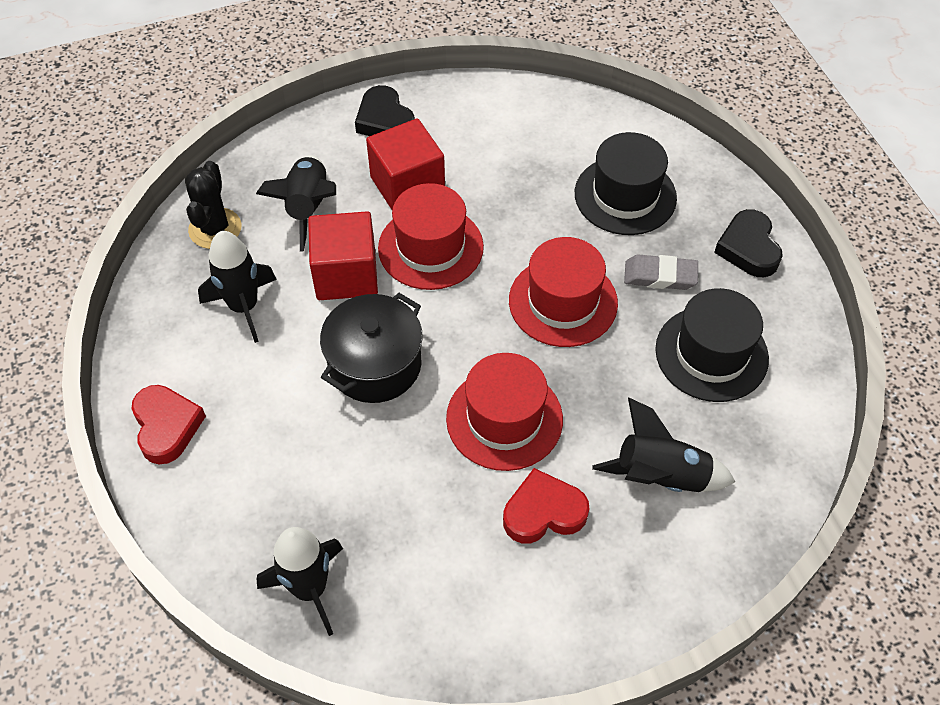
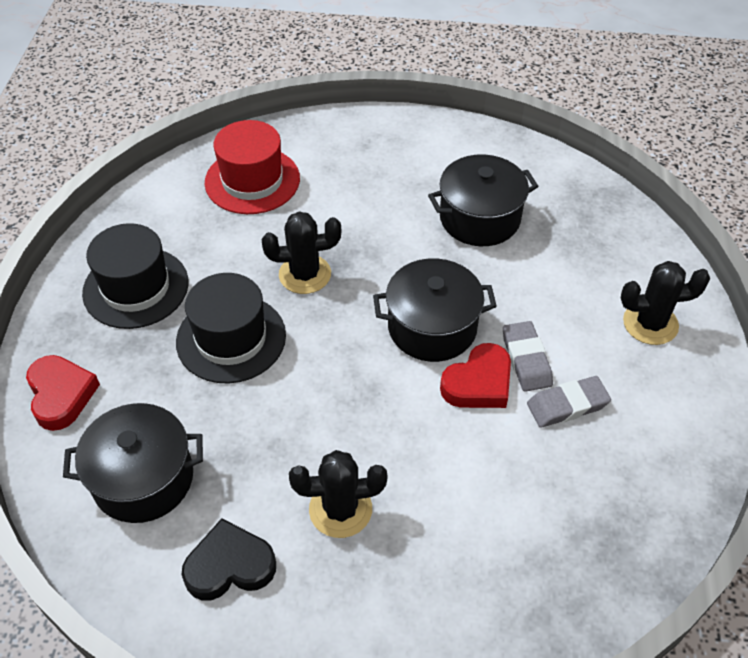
black cactus: [185,161,242,249] = 1 -> [262,211,341,294] [289,450,387,538] [621,261,710,345] = 3
black heart: [355,85,415,136] [714,209,783,277] = 2 -> [181,518,276,600] = 1
black pot: [320,293,423,403] = 1 -> [63,403,203,523] [373,258,497,362] [428,154,538,246] = 3
black rocket: [198,231,277,343] [256,155,336,251] [257,527,343,636] [592,398,735,492] = 4 -> none = 0
grey eraser: [624,254,698,290] = 1 -> [503,321,553,392] [527,376,611,428] = 2
red cube: [308,211,378,300] [366,118,445,210] = 2 -> none = 0
red hat: [378,183,484,290] [446,353,563,471] [509,237,618,347] = 3 -> [205,120,300,214] = 1

